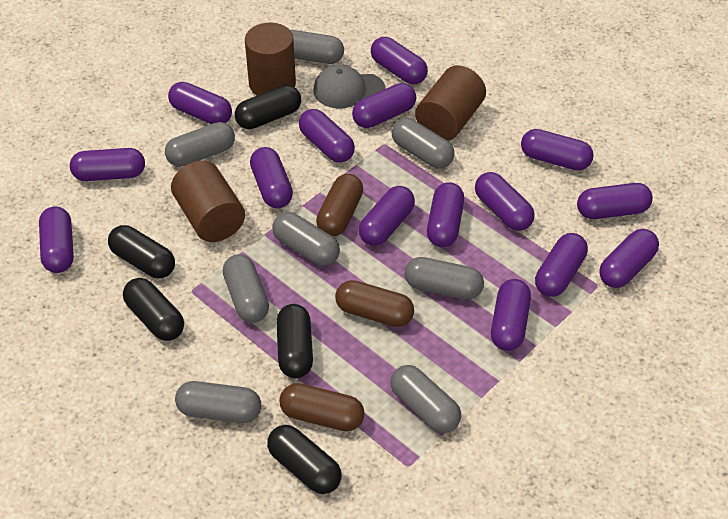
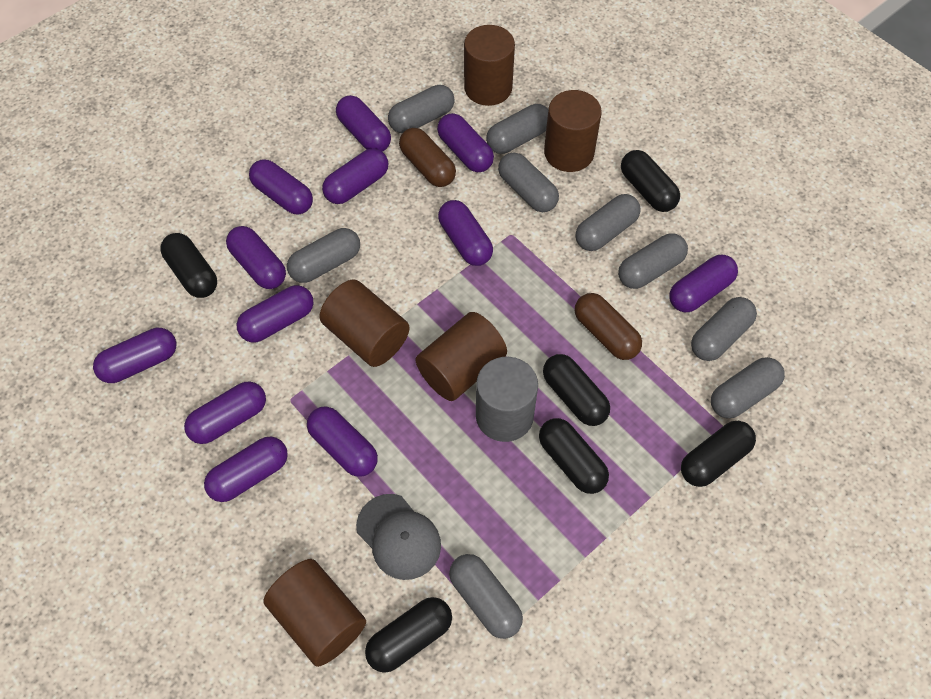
black capsule: [108,225,175,278] [123,278,184,341] [235,85,301,129] [267,425,342,494] [277,304,313,378] = 5 -> [160,233,217,298] [365,597,452,673] [539,418,609,494] [543,354,610,426] [621,150,680,212] [681,421,756,487] = 6
brown capsule: [279,383,365,431] [316,174,363,236] [335,280,414,327] = 3 -> [399,128,456,187] [575,293,642,360] = 2
brown cylinder: [171,160,245,242] [245,22,296,96] [415,65,486,141] = 3 -> [263,559,366,667] [319,279,410,367] [415,312,507,401] [464,25,515,106] [544,90,602,172] = 5
grey capsule: [165,122,235,167] [175,381,261,423] [223,254,269,323] [272,212,340,266] [290,30,344,64] [390,365,461,433] [392,118,455,169] [405,257,484,300] = 8 -> [287,228,360,283] [388,85,455,133] [449,554,523,639] [486,104,548,154] [498,152,559,212] [576,194,640,251] [618,233,688,289] [691,297,757,361] [711,357,785,418] = 9
grey cylinder: none = 0 -> [476,357,538,442] = 1
purple capsule: [39,207,74,273] [70,148,145,181] [168,82,232,124] [250,147,293,208] [299,109,355,163] [352,83,416,128] [359,186,415,246] [371,37,428,84] [427,182,464,247] [475,172,535,231] [491,279,531,351] [521,129,594,170] [535,233,588,297] [577,183,653,219] [599,229,659,288] = 15 -> [93,328,176,383] [184,381,266,444] [204,437,288,502] [226,226,286,289] [237,285,314,343] [249,159,313,214] [307,406,378,477] [322,148,388,204] [336,95,391,152] [437,113,494,172] [438,200,493,266] [669,255,738,313] = 12

